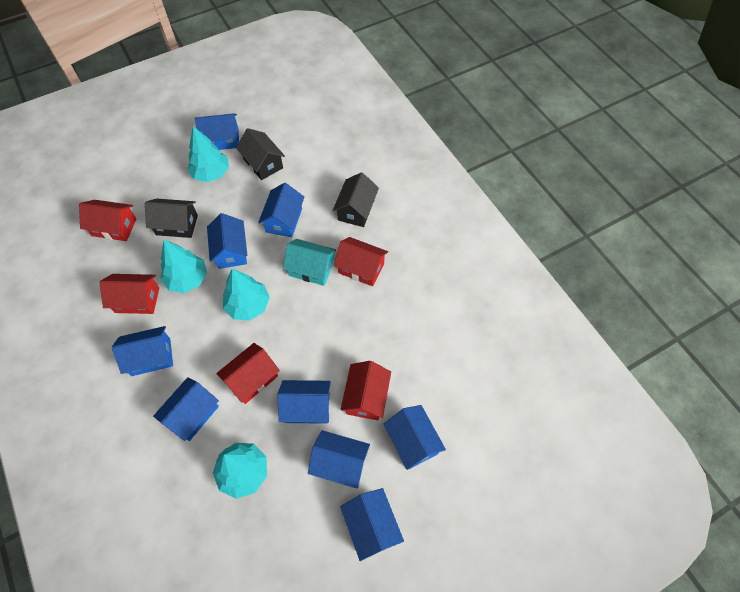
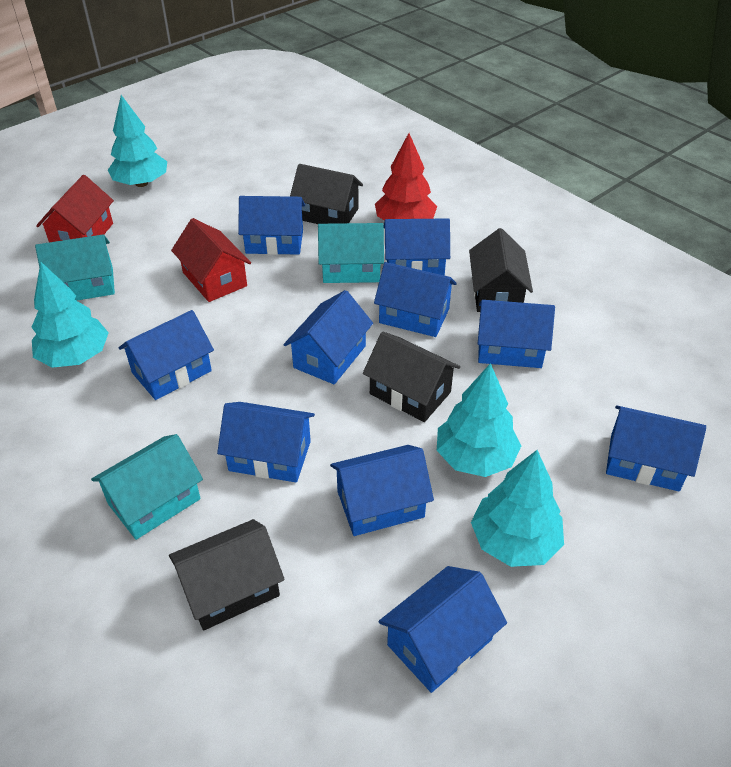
black house: [145,198,198,238] [236,128,285,180] [333,172,379,227] = 3 -> [169,519,285,630] [290,164,363,224] [363,332,460,422] [469,228,533,312] = 4
blue house: [112,326,173,376] [153,377,219,441] [195,113,239,150] [207,213,247,269] [258,183,304,237] [277,380,331,424] [308,430,370,489] [340,488,404,561] [383,405,446,470] = 9 -> [119,310,214,400] [217,402,315,482] [238,196,305,255] [284,290,373,384] [330,445,434,536] [374,262,457,337] [378,566,507,693] [384,218,450,276] [478,300,555,368] [606,405,706,491] = 10
red house: [79,200,136,241] [100,274,159,314] [216,343,280,404] [334,237,388,286] [341,361,391,420] = 5 -> [36,175,114,242] [171,218,251,302] = 2
red tree: none = 0 -> [375,133,437,220] = 1
turquoise house: [283,239,336,286] = 1 -> [35,234,115,301] [91,434,203,540] [318,223,384,283] = 3

